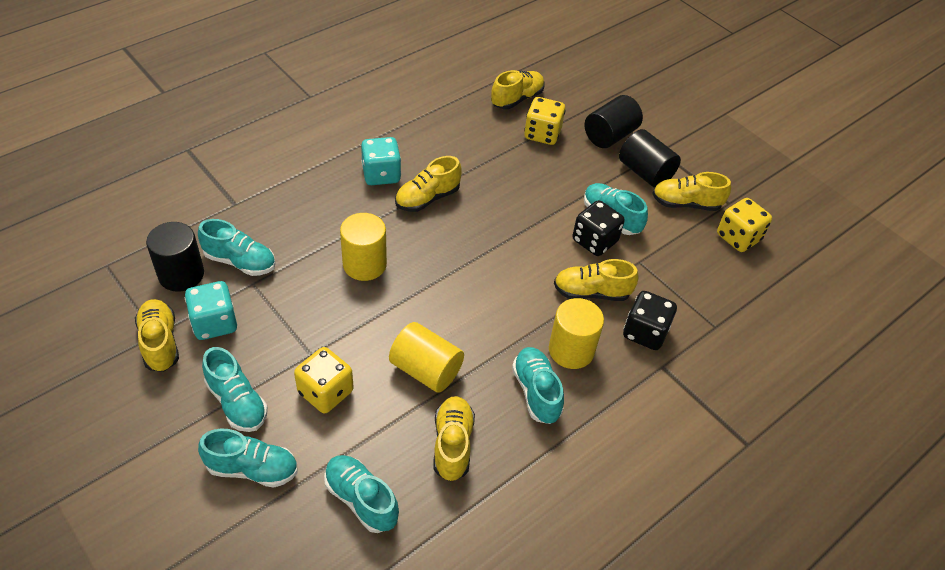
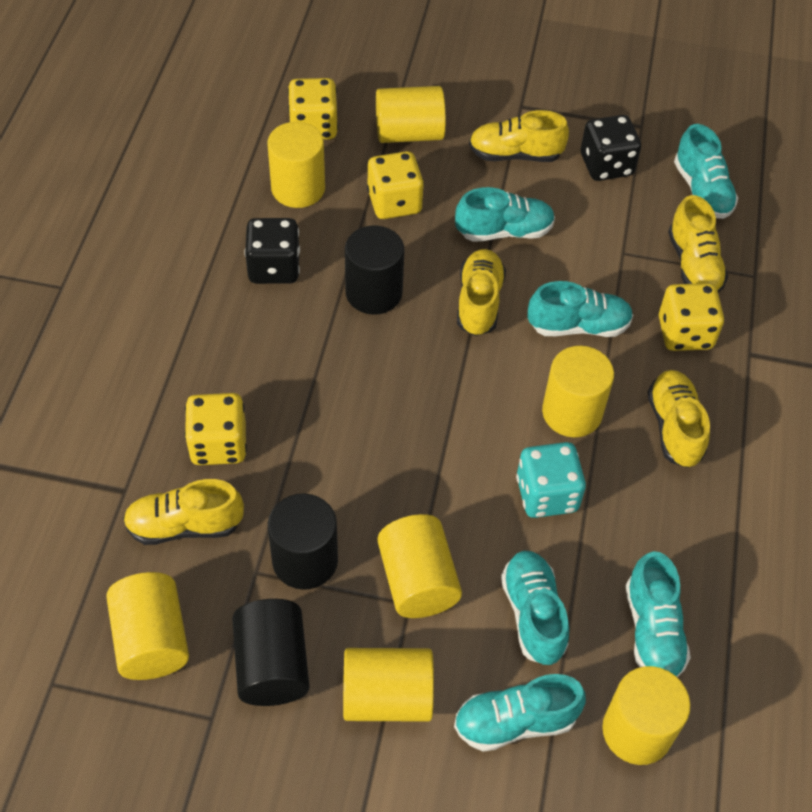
turquoise dice: [185,281,237,340] [361,137,401,185] = 2 -> [516,442,586,518] = 1
yellow cylinder: [340,213,387,281] [389,322,464,393] [549,298,604,369] = 3 -> [106,572,189,680] [267,122,325,208] [343,648,434,722] [376,86,446,143] [378,514,462,618] [542,346,614,437] [602,666,690,765] = 7
yellow dice: [294,347,354,413] [524,97,566,145] [717,198,772,252] = 3 -> [185,393,247,465] [288,78,338,140] [367,151,424,219] [659,283,724,351] = 4
yellow shoe: [135,299,179,372] [395,156,462,212] [434,396,475,481] [491,70,544,109] [554,259,639,301] [652,172,731,211] = 6 -> [123,479,244,545] [457,249,506,336] [469,110,569,162] [647,370,710,468] [668,195,728,293] = 5

